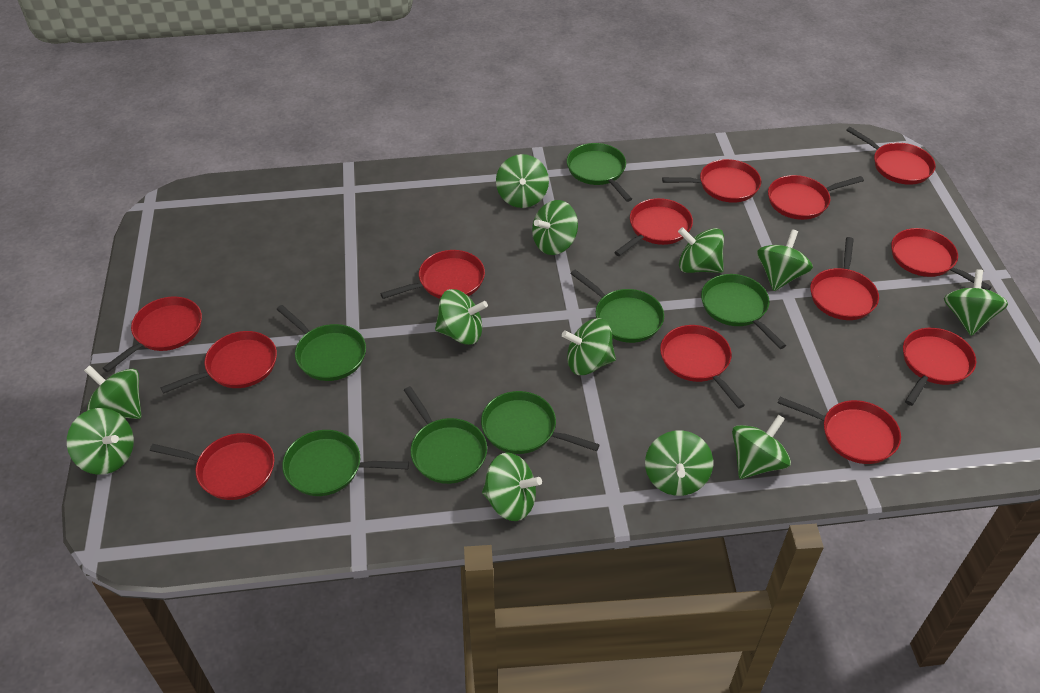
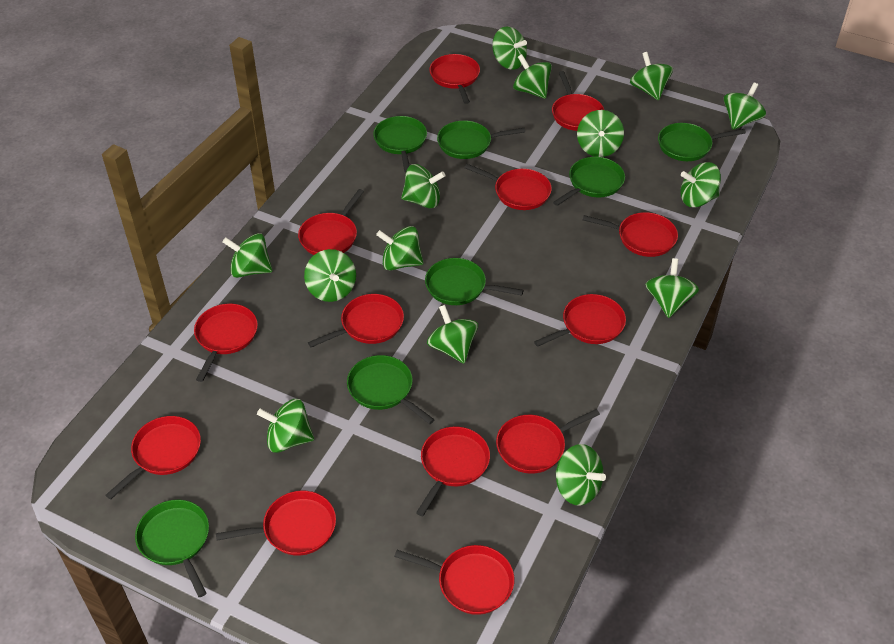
green spinning top: [67,408,134,475] [84,365,141,419] [435,289,488,345] [482,453,542,521] [496,154,549,208] [532,200,578,255] [562,318,616,375] [645,430,713,496] [678,227,724,273] [732,415,791,479] [757,229,813,291] [944,269,1008,336] = 12 -> [223,233,272,278] [257,399,314,453] [304,249,356,302] [376,226,424,270] [401,164,445,208] [427,305,478,363] [492,26,527,70] [513,54,552,99] [556,444,606,506] [577,110,624,157] [630,52,673,100] [645,258,699,318] [681,162,721,207] [724,83,766,130] = 14

